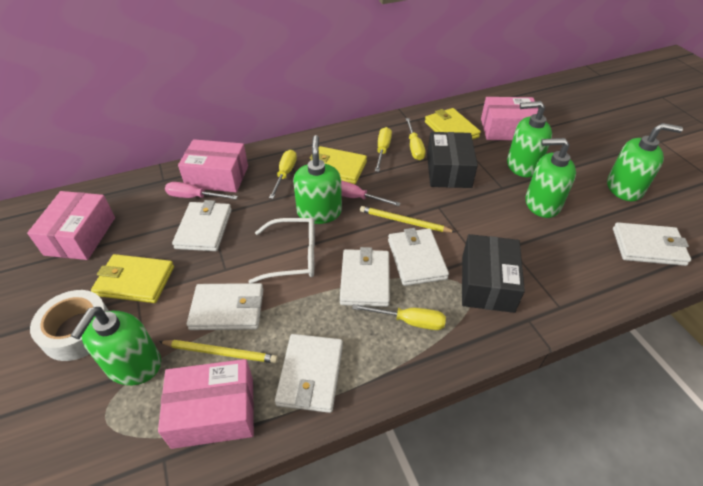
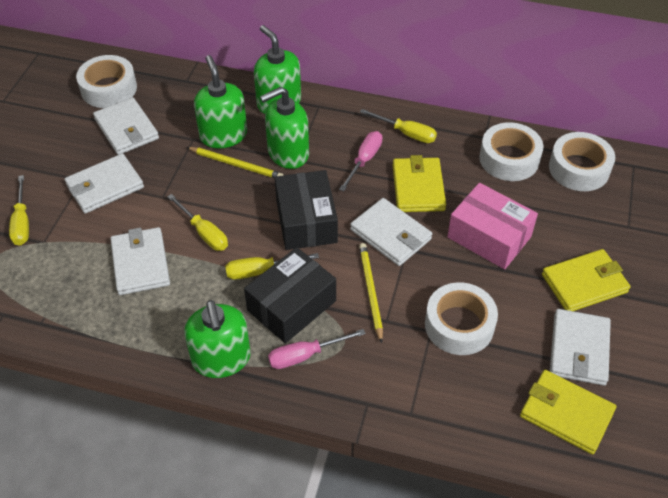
green soap dispenser: [70,307,161,385] [293,135,342,224] [507,101,552,177] [526,138,576,218] [607,123,683,201] = 5 -> [184,300,251,378] [194,55,247,148] [254,25,301,114] [260,87,309,169] = 4
pink box: [27,191,115,260] [158,359,254,449] [178,139,248,192] [481,97,538,140] = 4 -> [447,183,538,269] = 1
white glasses: [249,218,315,283] = 1 -> none = 0
white tape: [30,290,109,361] = 1 -> [76,55,137,108] [425,282,498,355] [479,122,543,181] [549,132,615,191] = 4
white wallet: [172,200,232,251] [187,283,264,330] [275,334,343,413] [340,247,390,307] [388,228,449,286] [613,222,691,266] = 6 -> [65,154,144,214] [93,97,159,155] [110,227,170,295] [350,198,432,266] [550,309,611,386] = 5

